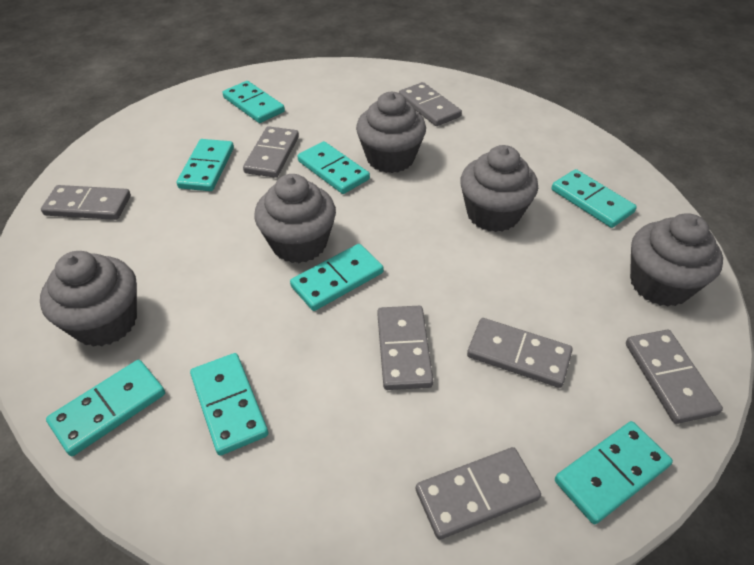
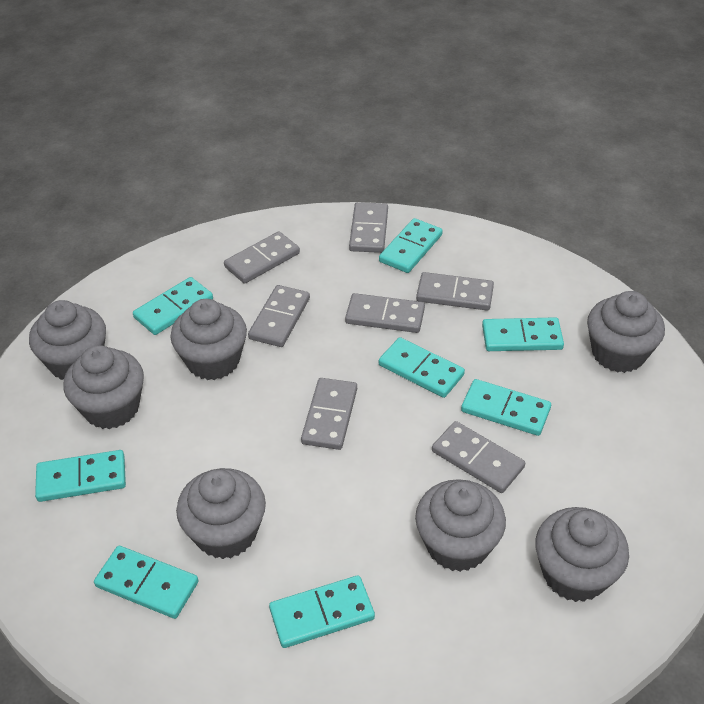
grey cupcake: [40,251,137,347] [254,174,336,263] [356,92,426,173] [460,145,538,232] [630,213,723,306] = 5 -> [29,300,106,380] [63,345,144,429] [170,299,247,380] [176,468,266,559] [415,479,506,572] [535,507,629,602] [587,291,665,373] = 7

